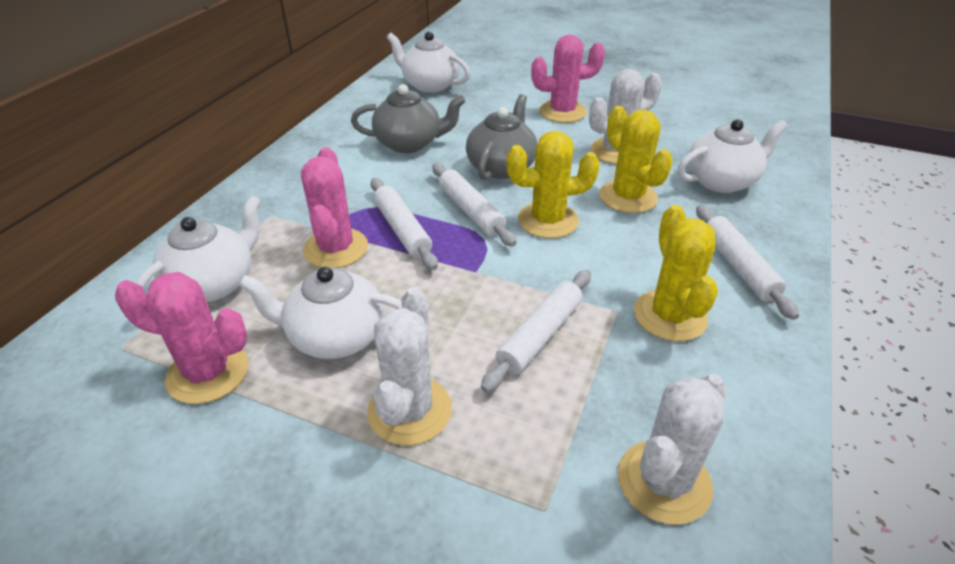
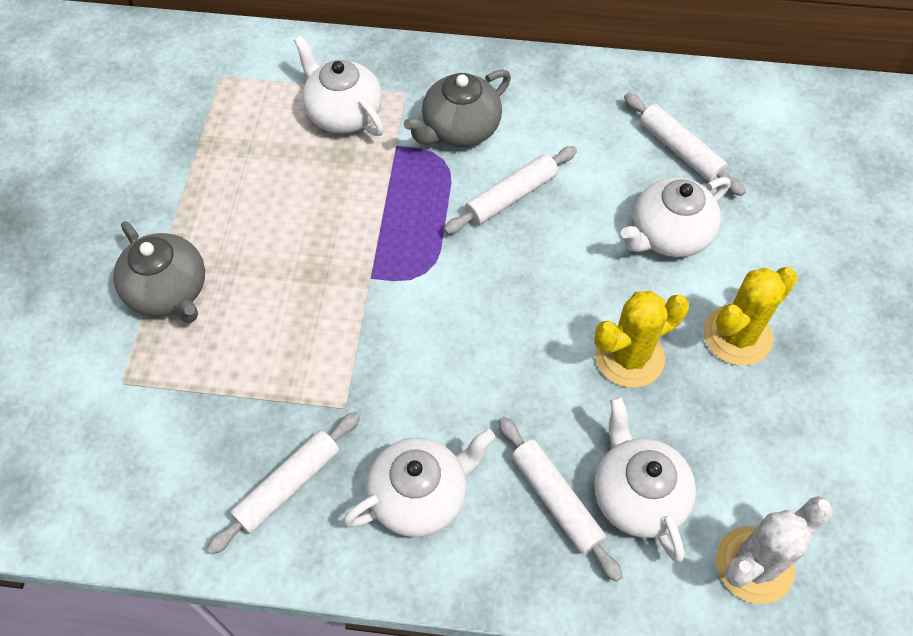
pink cactus: [115,272,249,404] [301,147,368,268] [531,35,605,123] = 3 -> none = 0
white cactus: [367,287,452,446] [589,69,662,164] [618,374,727,525] = 3 -> [716,496,833,604] = 1
yellow cactus: [507,131,600,238] [599,106,673,213] [634,205,718,341] = 3 -> [594,291,689,388] [703,267,797,366] = 2

